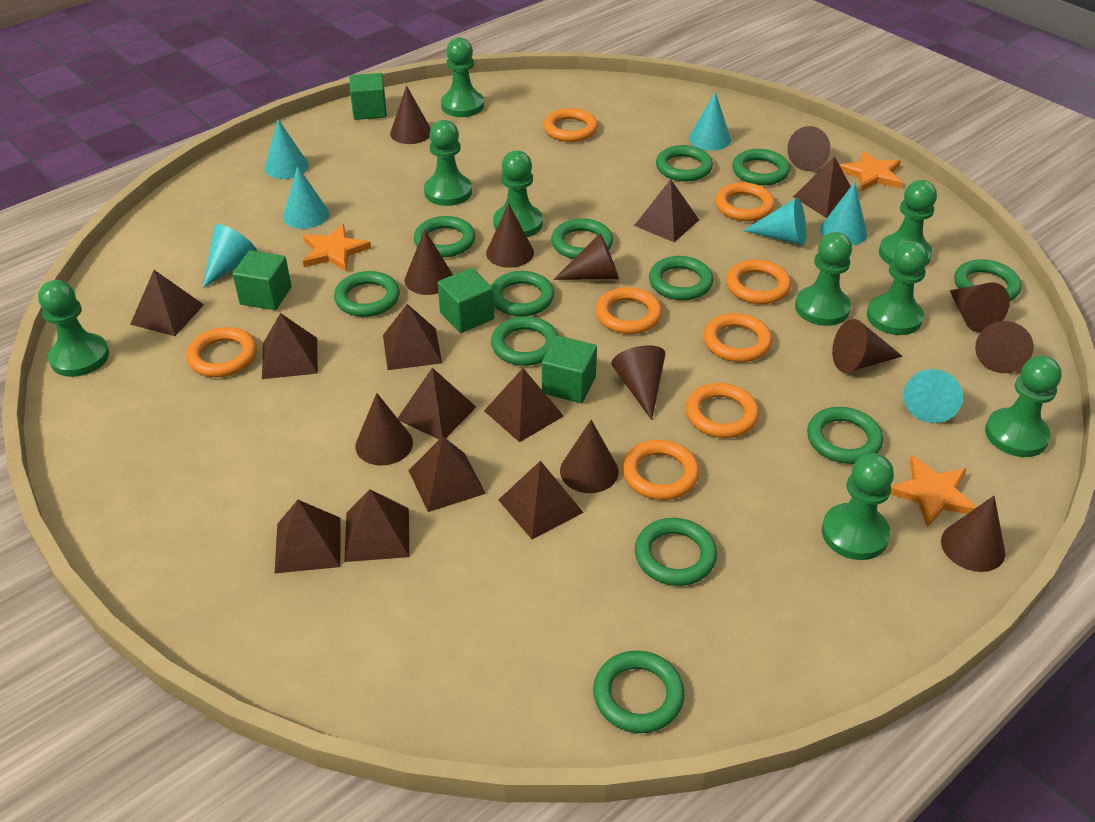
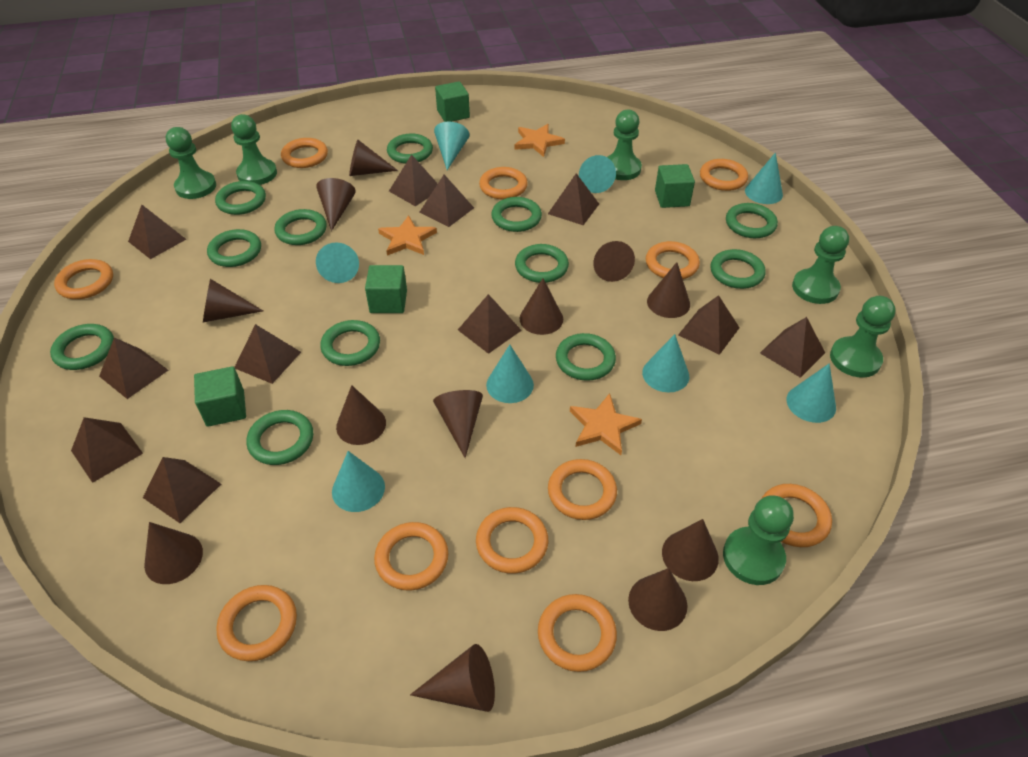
green pawn: [38,280,109,377] [424,120,472,206] [441,37,484,117] [493,151,543,237] [795,232,852,326] [822,453,894,560] [867,241,928,335] [879,180,937,266] [985,356,1062,457] = 9 -> [166,127,216,199] [231,114,277,185] [607,109,642,180] [723,495,794,585] [792,226,849,304] [830,296,896,378] = 6
orange ring: [186,327,257,377] [544,108,598,142] [596,287,662,334] [622,440,700,500] [686,383,759,438] [704,313,772,362] [715,182,775,221] [726,259,791,304] = 8 -> [54,259,113,299] [217,585,297,661] [281,138,328,168] [374,522,448,591] [476,507,548,574] [479,167,528,200] [538,594,617,672] [548,459,617,520] [646,241,700,279] [700,159,748,191] [761,484,832,547] = 11
turquoise cone: [203,224,257,288] [265,119,309,179] [283,166,329,229] [689,92,731,151] [743,198,806,245] [820,182,868,245] [904,369,963,423] = 7 -> [316,242,359,283] [332,451,385,512] [434,122,469,170] [486,345,534,403] [579,155,616,193] [642,334,689,392] [745,152,783,204] [787,363,836,423] = 8

